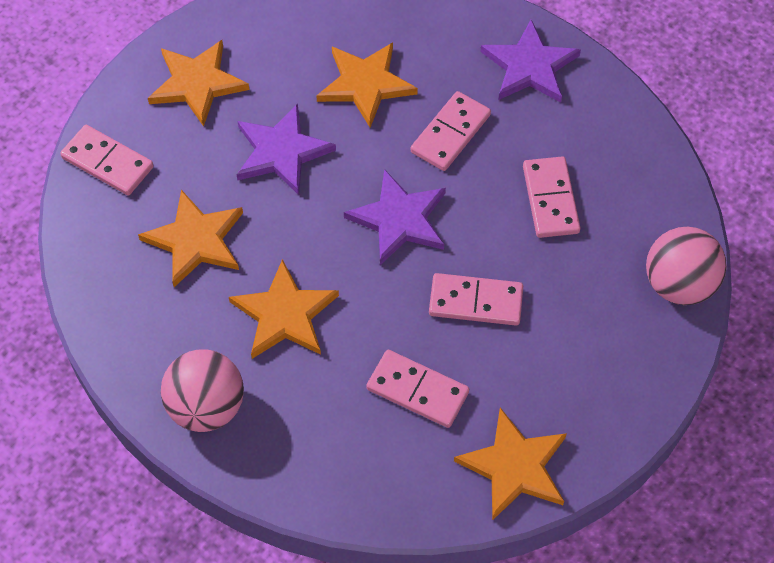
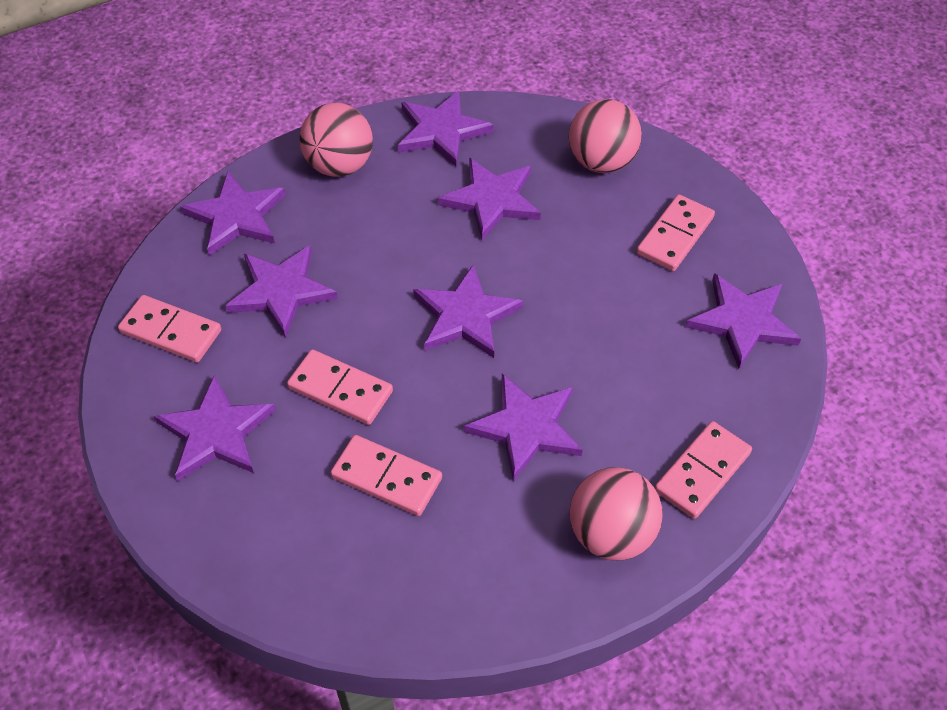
orange star: [138,190,243,287] [148,40,249,127] [229,259,339,359] [316,42,418,128] [454,408,567,521] = 5 -> none = 0
pink ball: [161,349,244,432] [646,227,727,305] = 2 -> [300,103,373,177] [569,99,642,173] [570,467,663,560] = 3
purple star: [237,103,336,195] [344,169,446,265] [480,20,581,103] = 3 -> [154,374,276,481] [180,171,285,256] [225,246,338,338] [398,91,494,167] [413,264,523,358] [438,158,541,240] [464,374,583,481] [685,273,801,369] = 8

